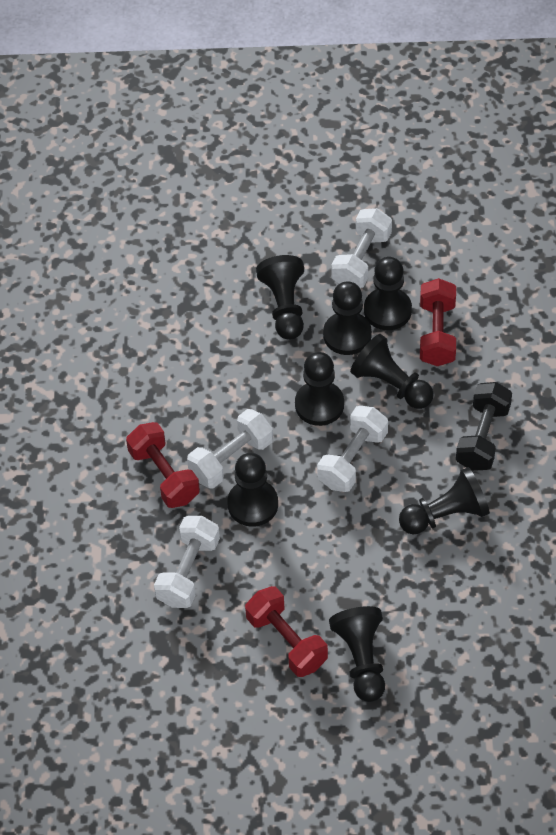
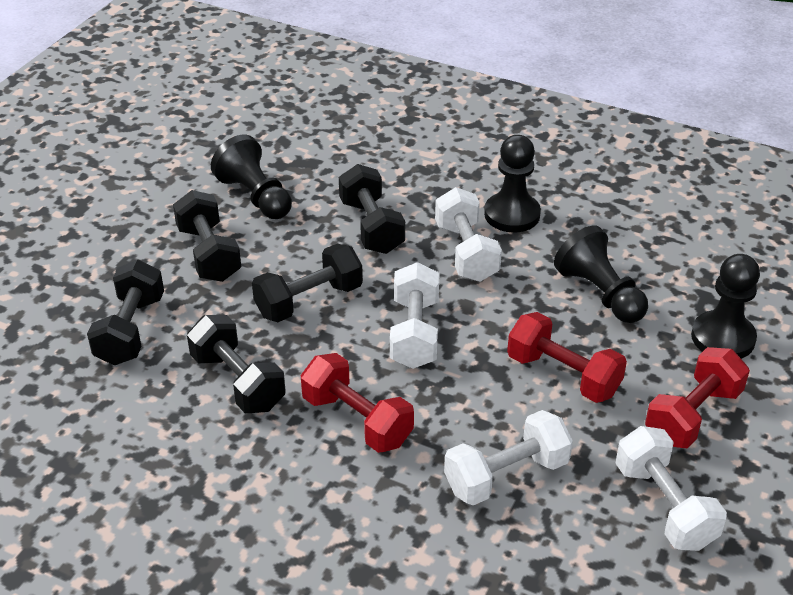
black dumbbell: [456,382,512,471] = 1 -> [87,260,164,365] [173,190,241,282] [187,315,286,413] [252,244,363,322] [339,164,405,254] = 5
black pawn: [227,453,278,527] [256,255,304,340] [295,352,344,426] [323,282,372,355] [329,606,385,702] [350,334,434,409] [364,257,412,330] [399,467,490,535] = 8 -> [211,135,292,219] [484,135,541,233] [554,226,648,323] [691,254,760,359] = 4

